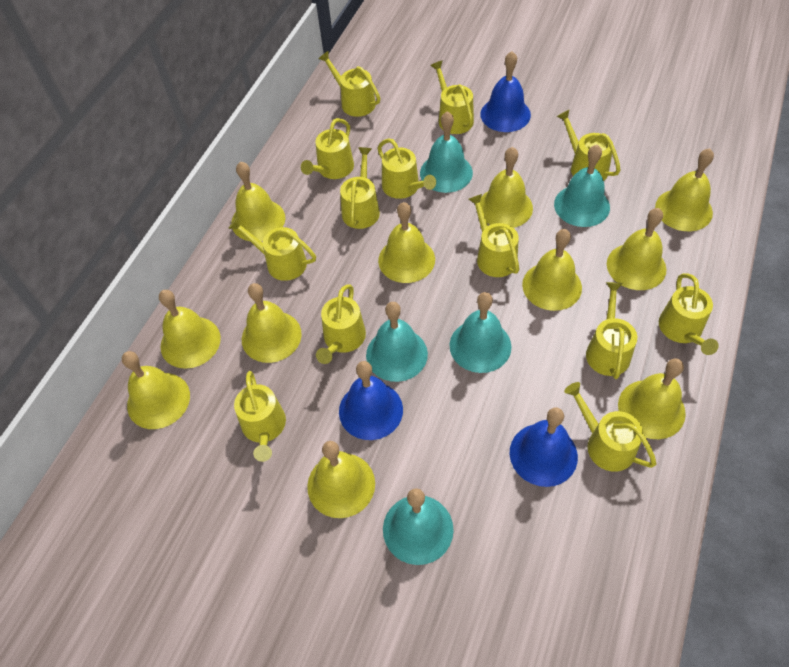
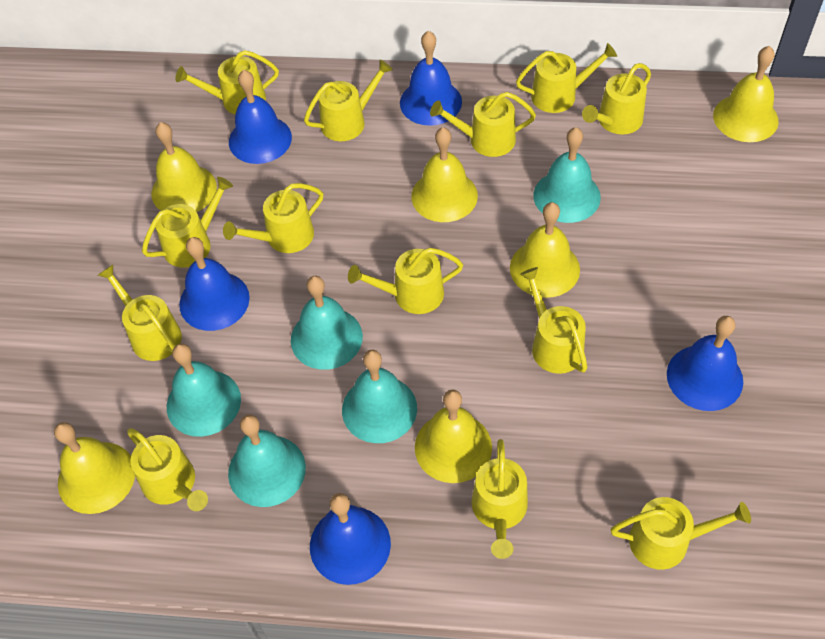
blue bell: [339,361,403,440] [480,51,531,132] [510,408,578,487] = 3 -> [179,237,250,331] [229,70,292,164] [310,493,391,585] [400,31,462,126] [667,316,743,411] = 5
yellow bell: [122,351,190,429] [159,290,221,369] [231,162,285,241] [242,283,302,363] [307,441,375,518] [378,202,435,283] [480,147,533,228] [522,229,582,311] [607,208,667,290] [618,358,686,439] [655,148,714,231] = 11 -> [54,422,135,514] [152,122,217,212] [411,127,478,222] [415,389,492,483] [510,202,580,298] [713,46,779,142] = 6

